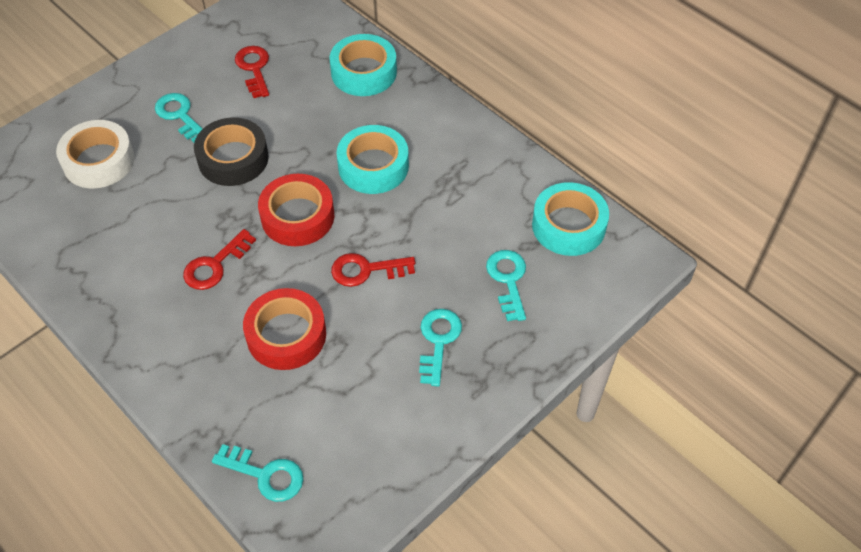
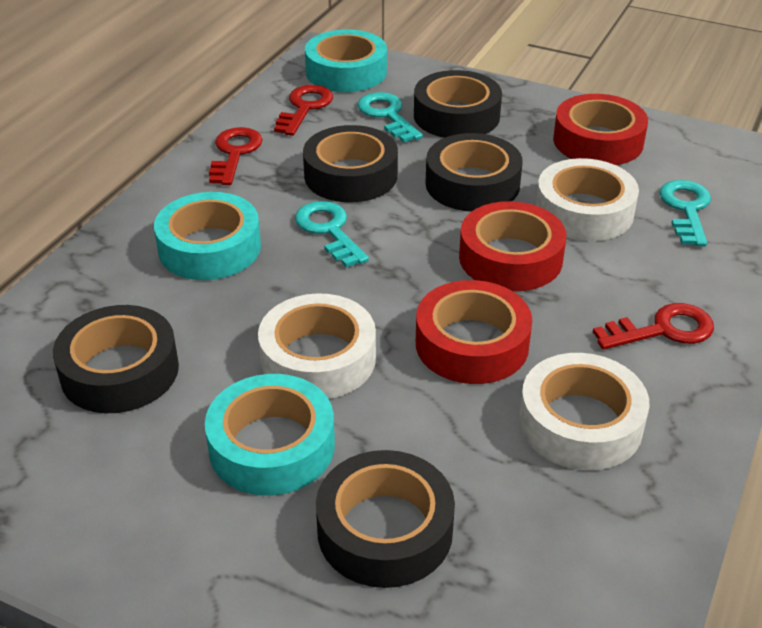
black tape: [194,117,269,186] = 1 -> [53,305,179,413] [303,125,398,202] [316,450,455,588] [414,70,502,138] [425,133,523,212] = 5
red tape: [243,288,326,370] [258,174,334,246] = 2 -> [416,280,532,384] [459,201,566,291] [553,94,648,165] = 3
turquoise key: [155,93,202,143] [212,444,304,502] [419,309,462,386] [486,250,526,321] = 4 -> [295,201,369,268] [358,92,423,143] [659,180,711,246] = 3
white tape: [56,120,135,189] = 1 -> [258,293,376,399] [519,353,649,470] [536,158,639,241] = 3

